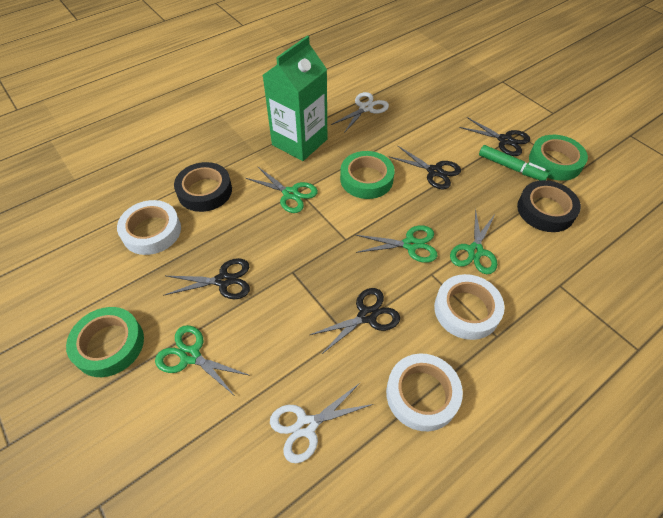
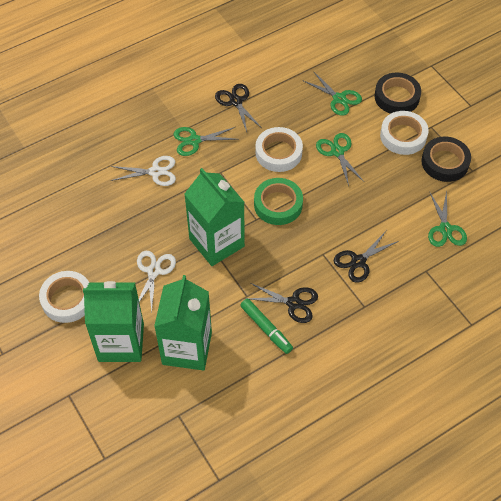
black scissors: [165,258,250,299] [310,288,400,355] [388,146,461,189] [459,117,530,156] = 4 -> [215,84,262,132] [245,283,318,323] [334,231,399,283] = 3
green carton: [263,36,327,161] = 1 -> [83,281,144,362] [154,275,212,371] [184,168,245,266] = 3
green tape: [66,307,144,377] [340,151,395,199] [529,135,588,181] = 3 -> [254,178,303,225] = 1

